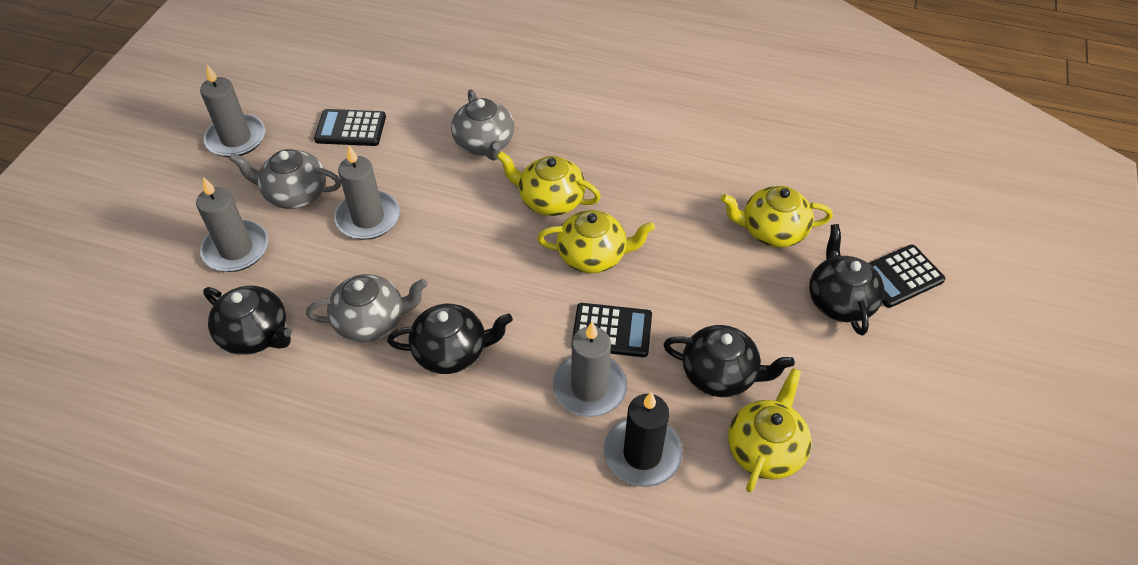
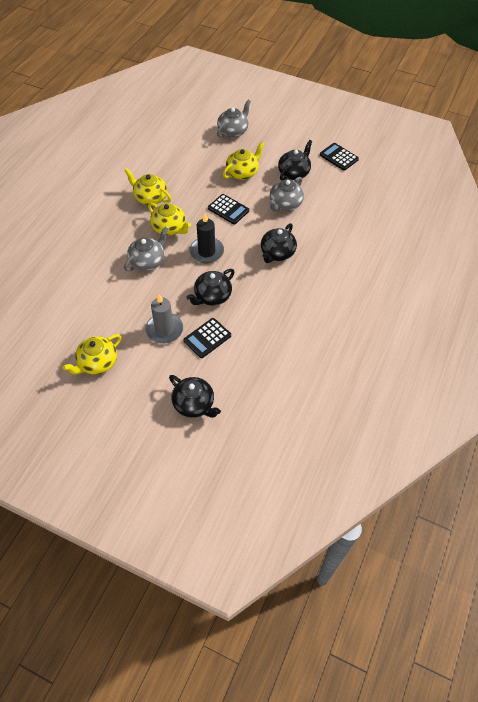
grey candle: [196,177,268,272] [200,65,265,157] [334,145,400,240] [553,322,627,417] = 4 -> [145,294,183,344] = 1

